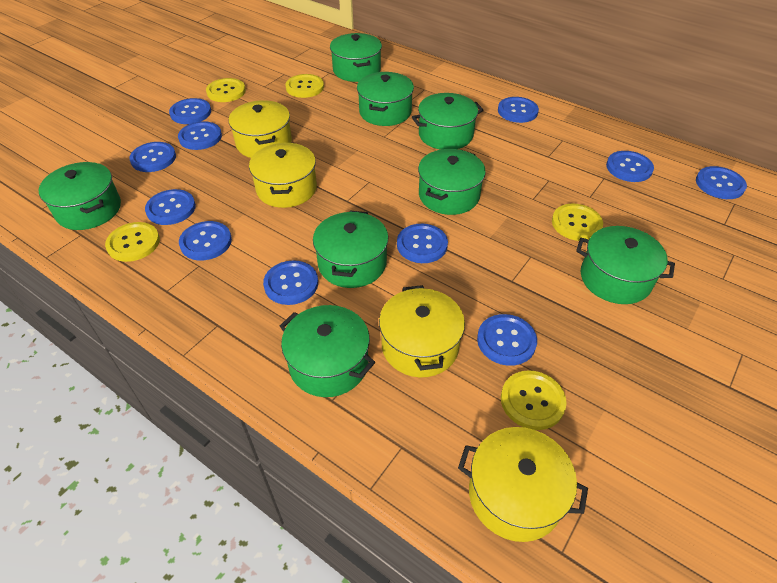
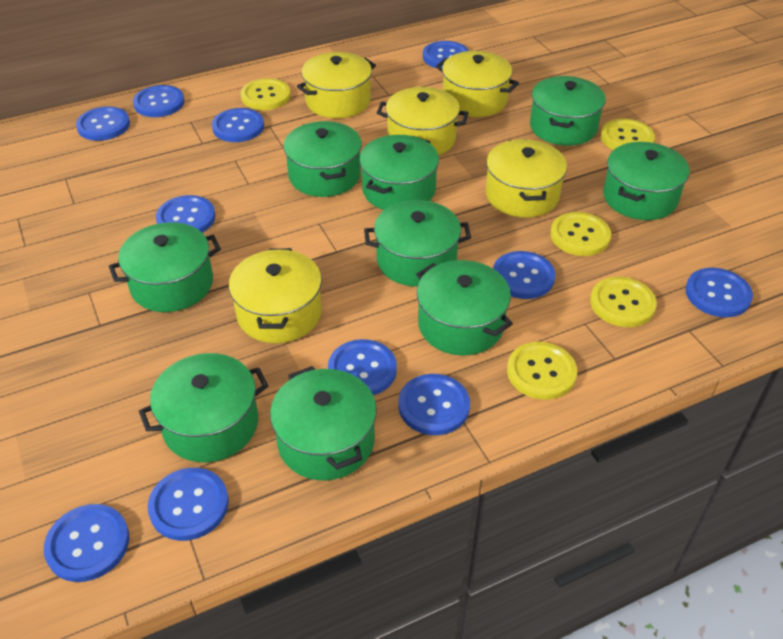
green pot: [39,162,121,230] [280,305,375,397] [313,211,388,288] [330,33,382,82] [357,72,414,126] [412,93,483,150] [418,149,486,215] [576,226,675,304] = 8 -> [109,222,221,312] [139,353,268,462] [270,366,377,481] [283,121,362,197] [359,135,439,210] [364,200,471,287] [416,260,513,355] [530,76,606,146] [603,142,690,220] = 9
yellow pot: [229,100,292,158] [249,143,317,208] [379,285,465,377] [458,427,588,542] = 4 -> [229,248,322,343] [297,52,376,118] [377,87,468,155] [436,51,519,117] [486,139,567,217] = 5

